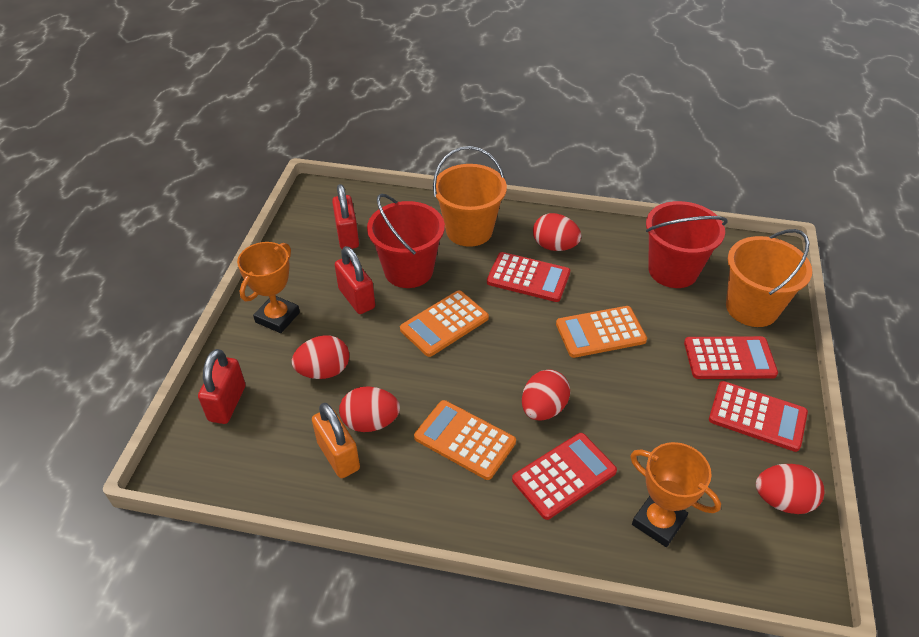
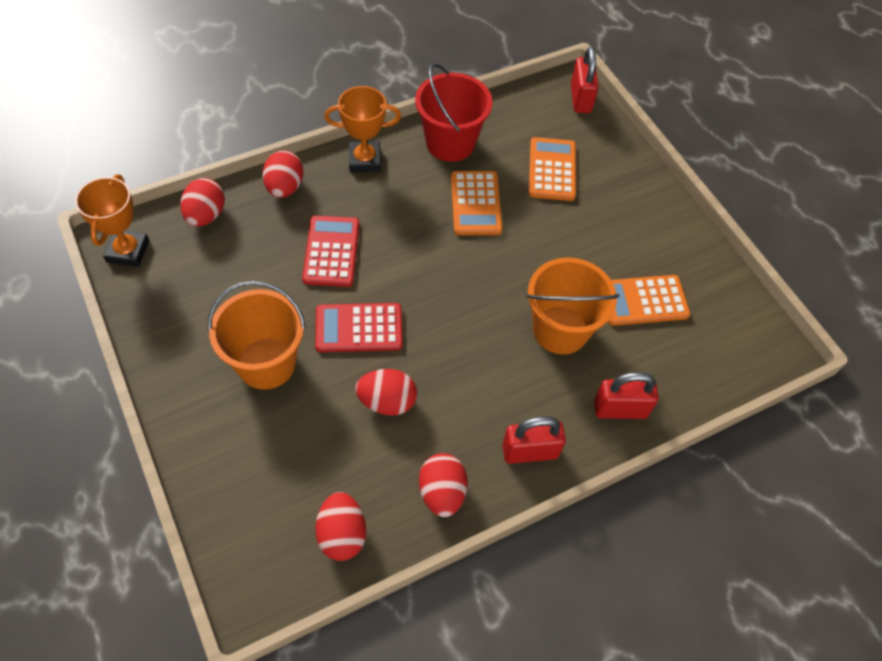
orange padlock: [312,403,360,478] = 1 -> none = 0
red bucket: [367,193,445,288] [646,201,728,288] = 2 -> [415,63,493,162] = 1
red calculator: [487,252,570,302] [512,433,617,520] [684,336,778,379] [709,381,808,452] = 4 -> [302,215,359,287] [315,303,403,352] = 2

